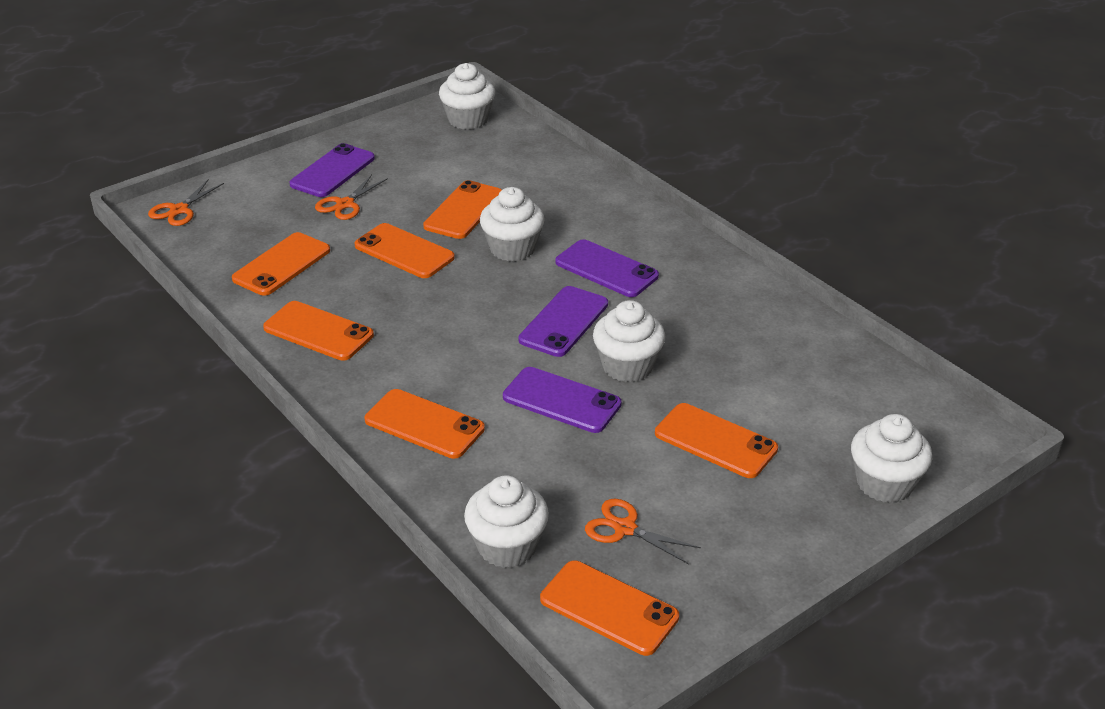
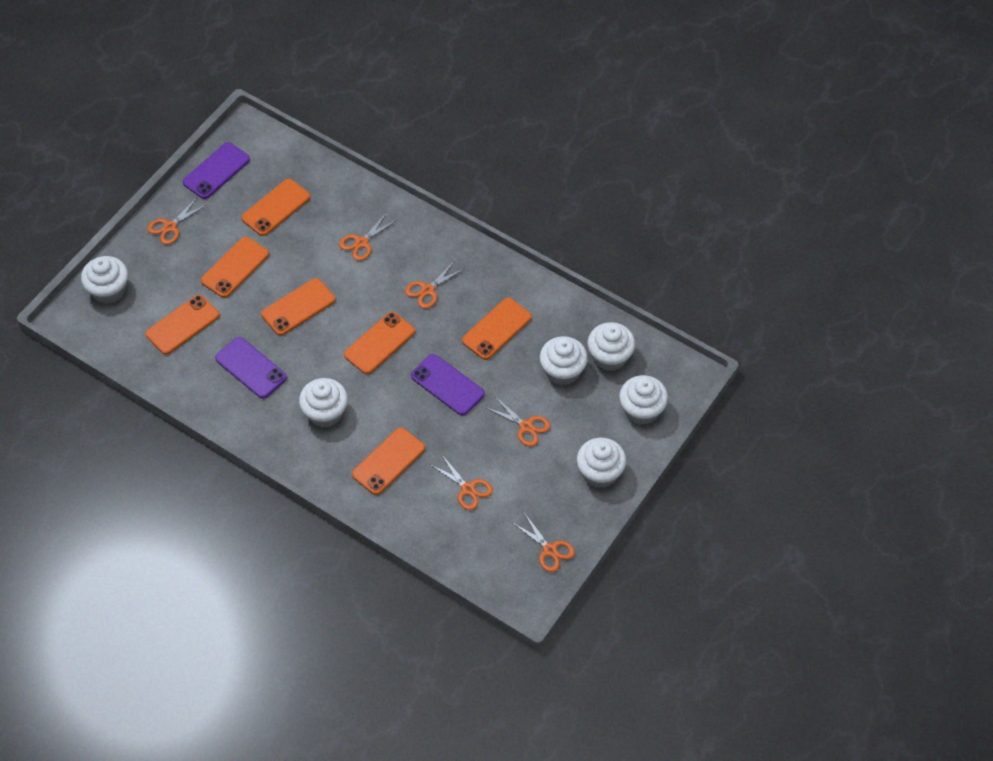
orange scissors: [148,179,224,226] [315,175,388,220] [585,499,701,564] = 3 -> [148,199,206,245] [339,212,397,261] [405,260,464,309] [431,455,493,510] [485,398,551,446] [513,514,575,572] = 6
purple phone: [289,143,375,197] [503,367,622,433] [518,286,608,357] [555,239,659,297] = 4 -> [183,142,250,199] [215,337,287,399] [411,354,485,416] = 3
white cupcake: [439,63,495,130] [464,475,549,568] [480,187,545,261] [593,300,665,382] [851,414,932,503] = 5 -> [81,256,128,304] [299,378,348,428] [540,336,588,385] [577,438,626,488] [587,322,635,371] [619,375,668,425] = 6

